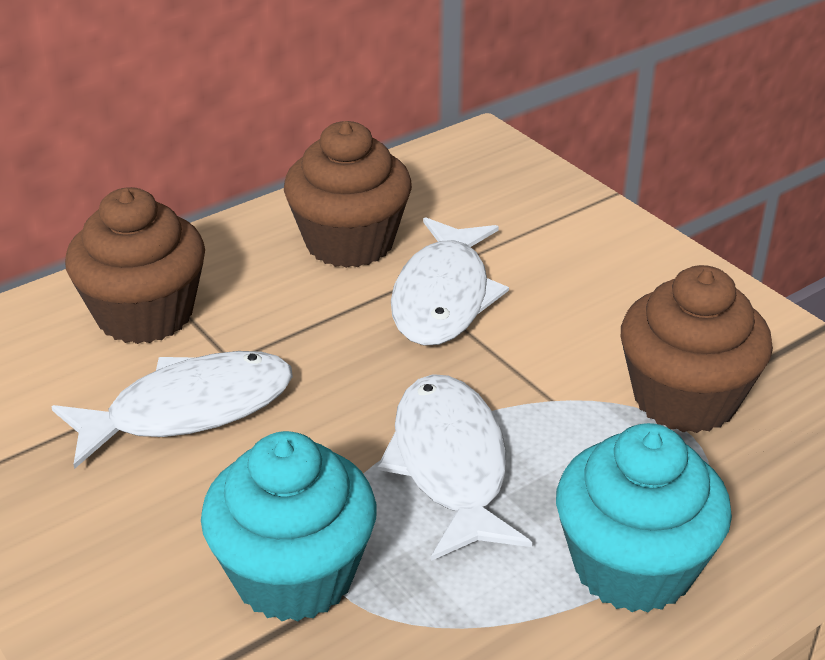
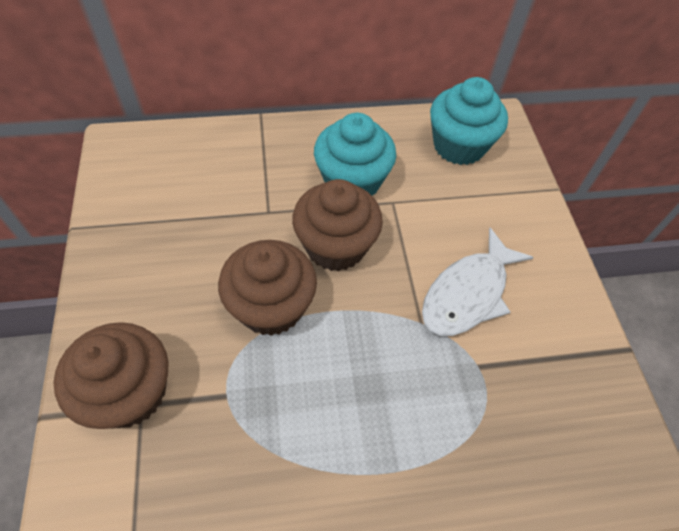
white fish: [51,351,293,469] [377,374,532,561] [391,217,509,346] = 3 -> [422,228,534,336] = 1

